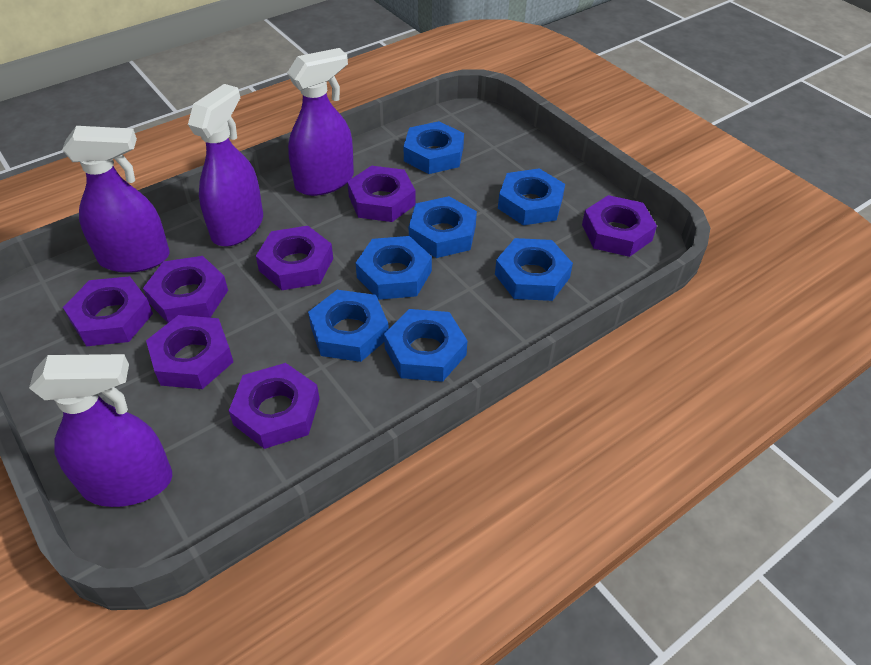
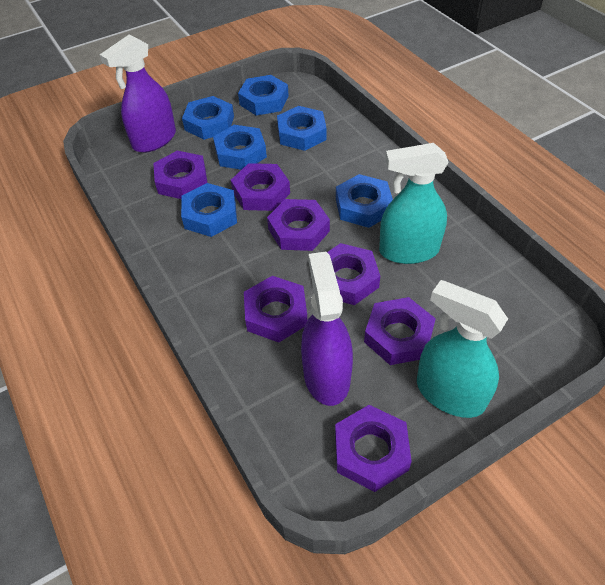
blue nut: [308,290,389,362] [356,236,432,300] [384,309,468,382] [404,121,464,174] [409,196,477,258] [495,238,573,301] [498,169,565,225] = 7 -> [181,183,237,237] [182,96,234,140] [213,125,267,170] [238,75,289,116] [277,106,327,151] [336,174,393,228] = 6
purple spray bottle: [29,354,172,507] [62,126,170,273] [188,84,263,247] [287,48,354,196] = 4 -> [99,34,176,153] [301,252,353,406] = 2
turquoise spray bottle: none = 0 -> [379,143,449,264] [417,280,508,418] = 2

